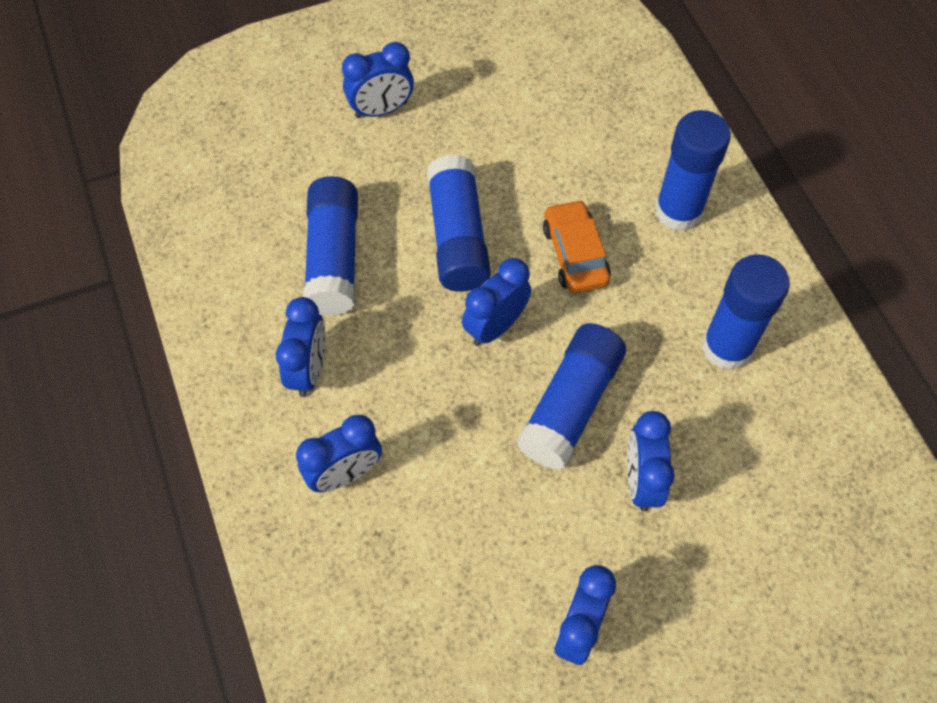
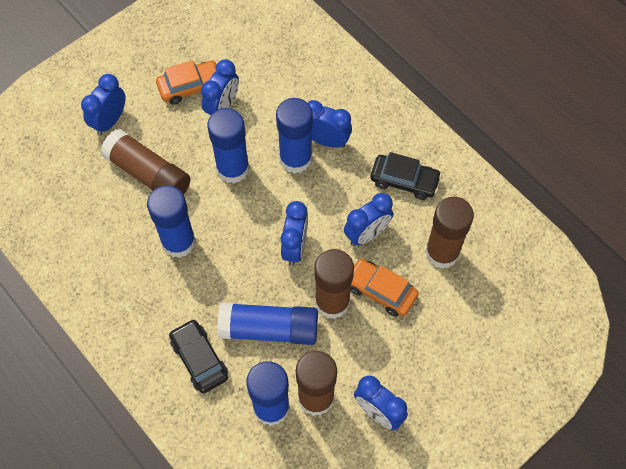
black car: none = 0 -> [169,319,228,393] [371,152,442,200] = 2
brown glue stick: none = 0 -> [100,129,190,194] [296,351,337,416] [314,249,354,319] [425,197,474,269] = 4
orange car: [543,199,611,293] = 1 -> [156,60,217,105] [350,258,419,317] = 2

